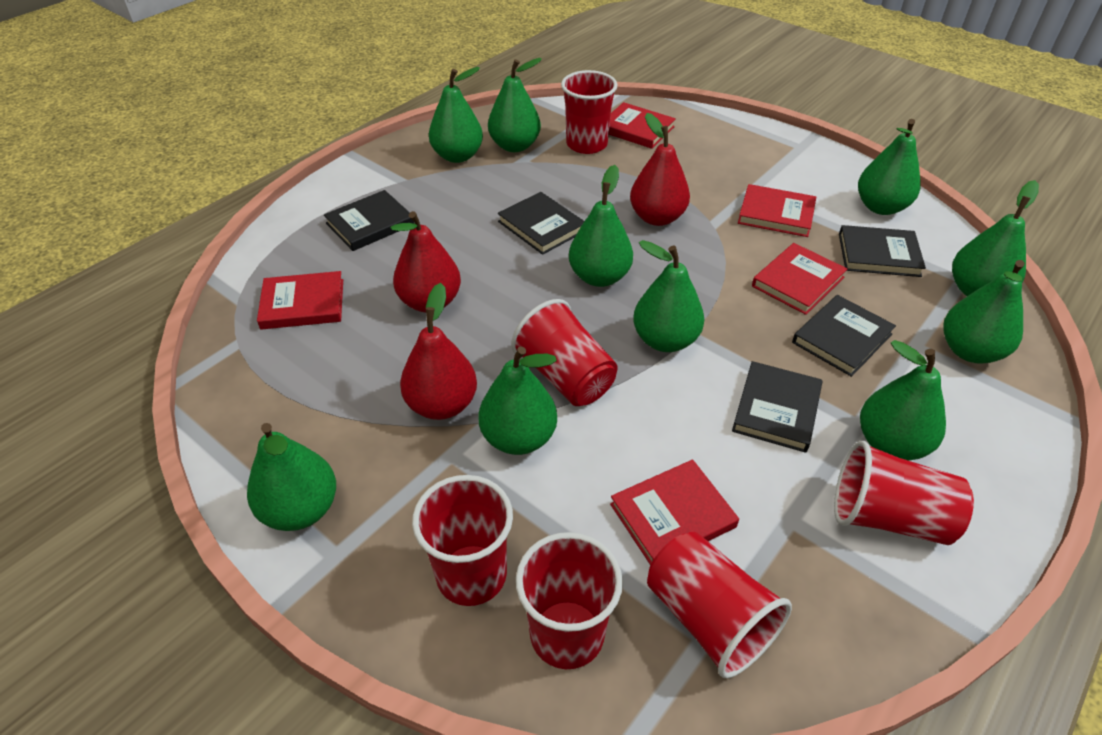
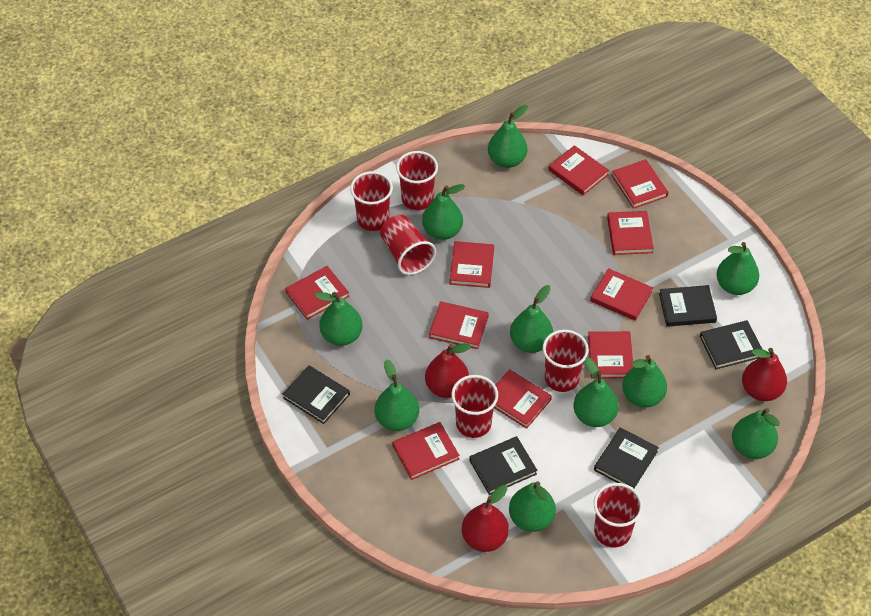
red book: [257,271,343,330] [609,102,676,149] [610,459,739,565] [738,184,816,237] [752,243,847,315] = 5 -> [285,266,349,320] [392,422,460,480] [429,301,489,349] [450,241,494,288] [494,369,552,429] [548,145,609,195] [588,331,633,379] [590,268,653,321] [607,211,654,255] [611,159,668,209] = 10

